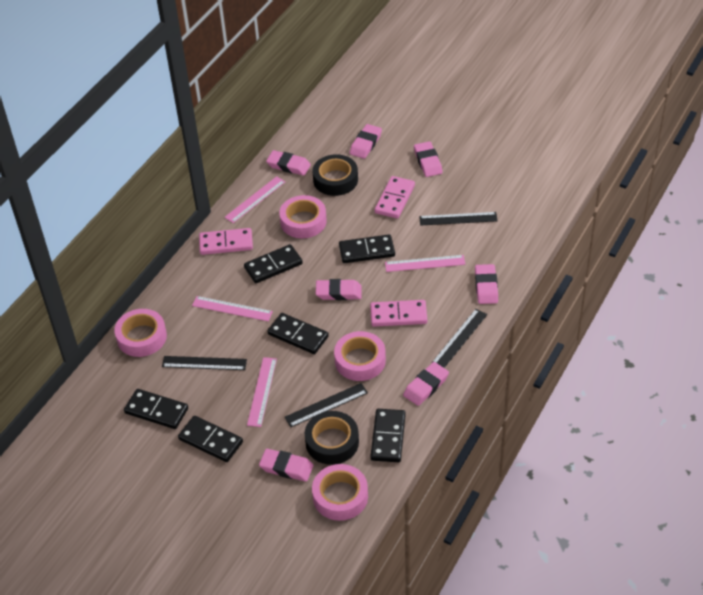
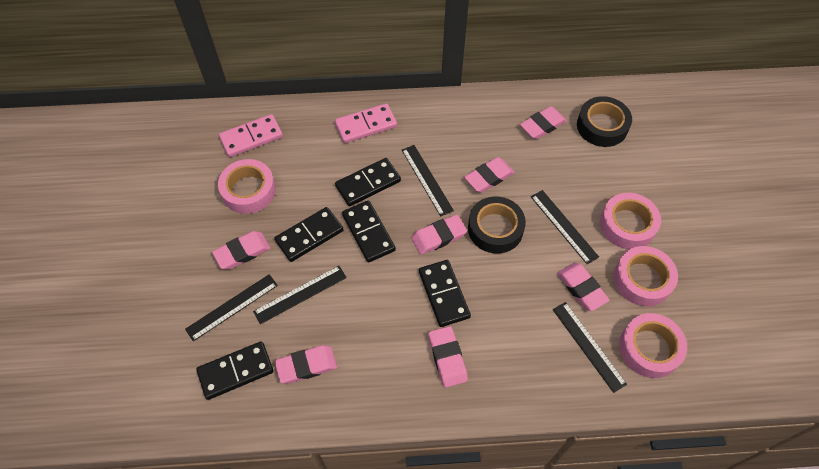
black domino: [124,389,188,429] [178,416,243,462] [244,244,303,283] [267,313,329,354] [339,234,395,263] [370,409,406,462] = 6 -> [196,341,274,400] [275,207,343,262] [335,158,401,206] [342,200,396,262] [419,260,471,327] = 5
black ruler: [162,356,247,370] [284,383,368,427] [419,212,498,226] [432,309,487,368] = 4 -> [185,274,278,341] [253,266,347,324] [402,145,454,217] [531,190,599,265] [553,302,627,393] = 5
pink domino: [199,228,253,255] [370,300,427,327] [375,176,415,218] = 3 -> [219,114,283,157] [335,103,397,143] = 2
pink ruler: [192,296,273,321] [224,176,285,223] [247,357,277,427] [385,255,465,272] = 4 -> none = 0

